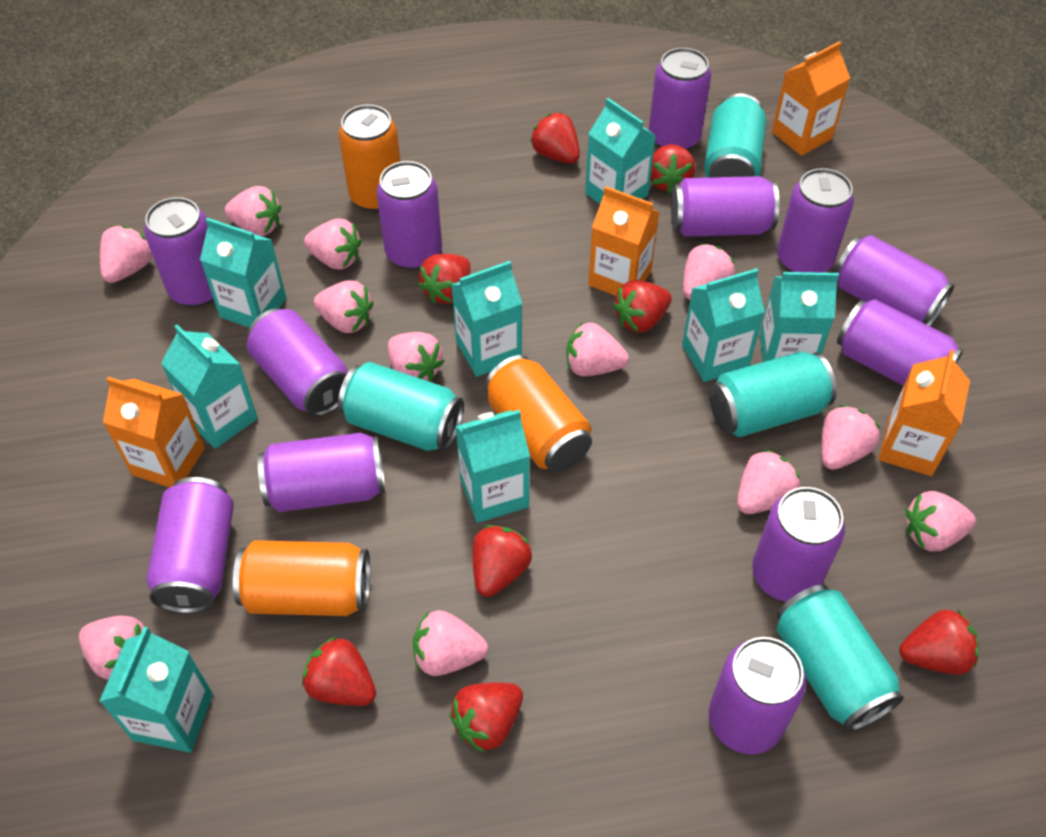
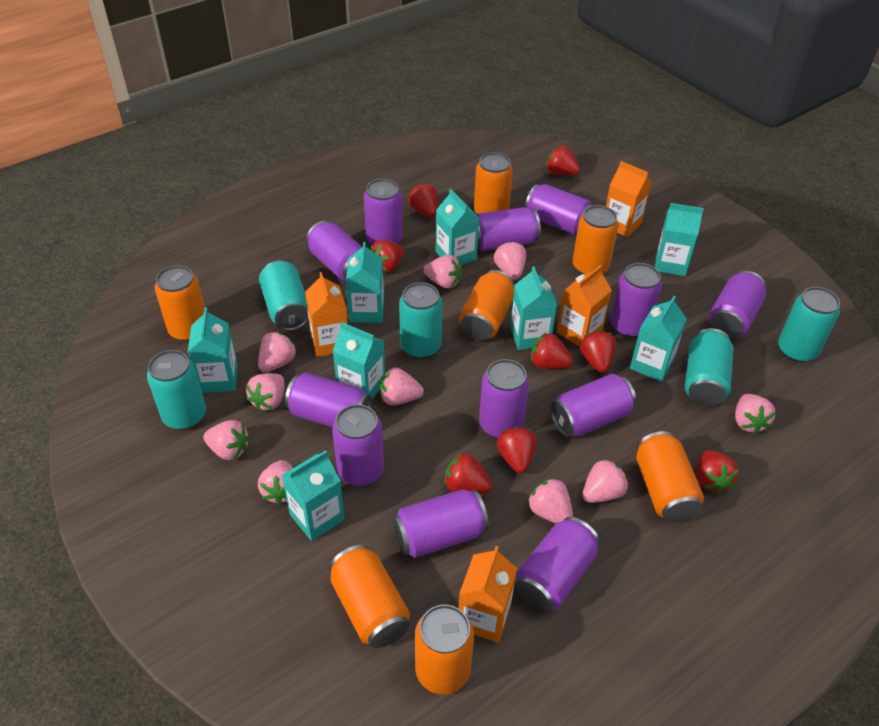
orange can: [233,540,370,616] [338,105,401,211] [484,355,592,472] = 3 -> [155,265,205,341] [329,545,410,648] [415,605,474,694] [459,270,515,341] [474,152,513,214] [572,205,619,274] [636,431,704,522] = 7
pink strawberry: [79,615,144,680] [100,226,152,283] [225,186,281,236] [304,218,362,270] [313,280,373,333] [388,332,444,382] [413,610,488,676] [566,323,629,376] [683,243,735,300] [737,449,800,514] [821,405,880,470] [906,491,976,552] = 12 -> [203,420,250,460] [246,373,284,411] [258,332,297,372] [258,460,293,505] [380,368,424,405] [423,255,462,288] [494,241,526,279] [527,478,573,523] [582,458,628,503] [735,394,775,434] = 10
turquoise can: [338,362,464,451] [704,93,766,177] [709,352,837,437] [776,585,904,731] = 4 -> [147,350,206,430] [259,260,309,331] [399,282,443,359] [685,328,733,406] [778,287,840,362] = 5

